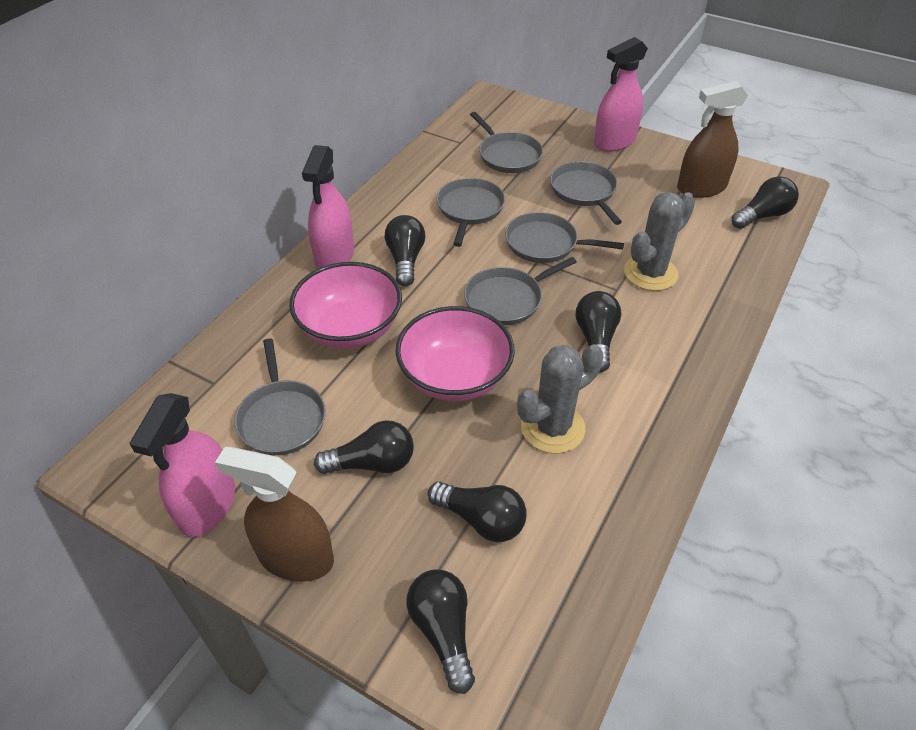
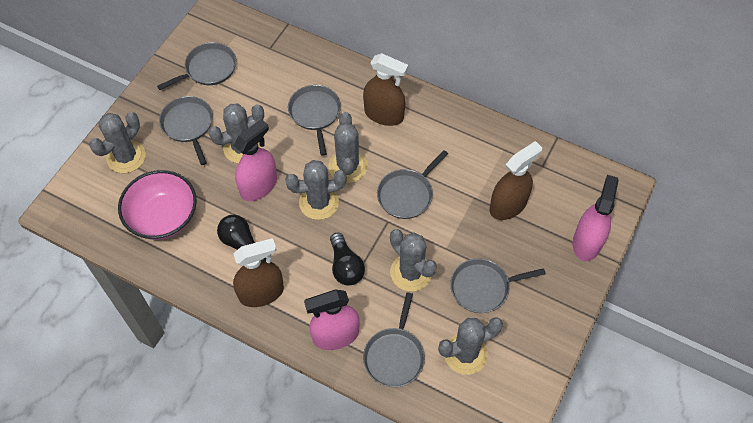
black light bulb: [314,420,414,474] [385,215,425,286] [406,570,475,694] [428,481,527,542] [576,291,621,373] [732,176,799,229] = 6 -> [217,215,266,260] [330,233,365,285] = 2
brown spray bottle: [215,447,334,582] [677,81,748,198] = 2 -> [233,238,284,307] [363,53,408,126] [490,141,542,220] = 3
grey cactus: [517,344,603,454] [624,192,695,291] = 2 -> [89,112,146,173] [208,104,264,163] [285,160,347,220] [328,112,368,183] [390,229,437,291] [438,318,503,375] = 6
pink bowl: [289,262,402,349] [395,306,515,401] = 2 -> [118,170,197,240] = 1

